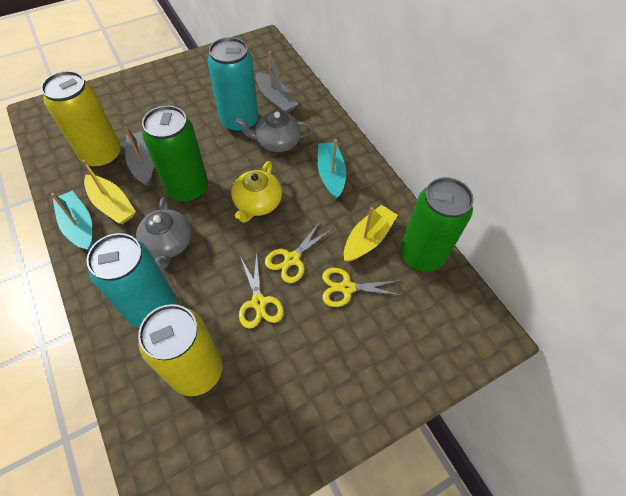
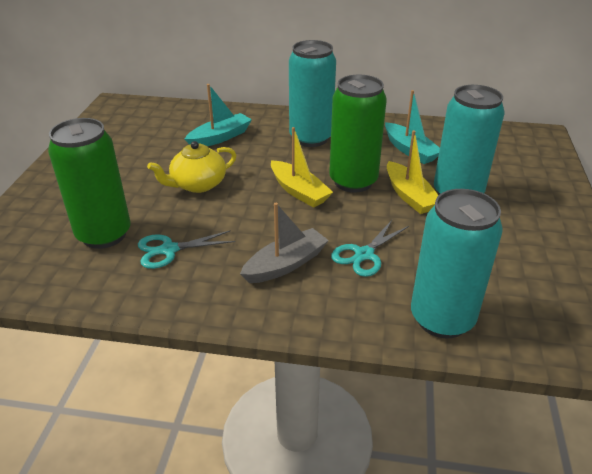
grey boat: [124,126,154,187] [256,51,299,113] = 2 -> [240,203,329,283] = 1
grey teapot: [136,197,192,269] [236,111,313,152] = 2 -> none = 0
turquoise can: [86,233,175,328] [208,37,258,133] = 2 -> [289,40,336,147] [411,189,503,338] [434,85,505,195] = 3
turquoise scissors: none = 0 -> [138,230,235,269] [331,220,409,277] = 2
yellow can: [41,71,121,168] [138,304,223,396] = 2 -> none = 0
yellow scissors: [239,253,284,329] [265,222,332,283] [322,268,404,307] = 3 -> none = 0

